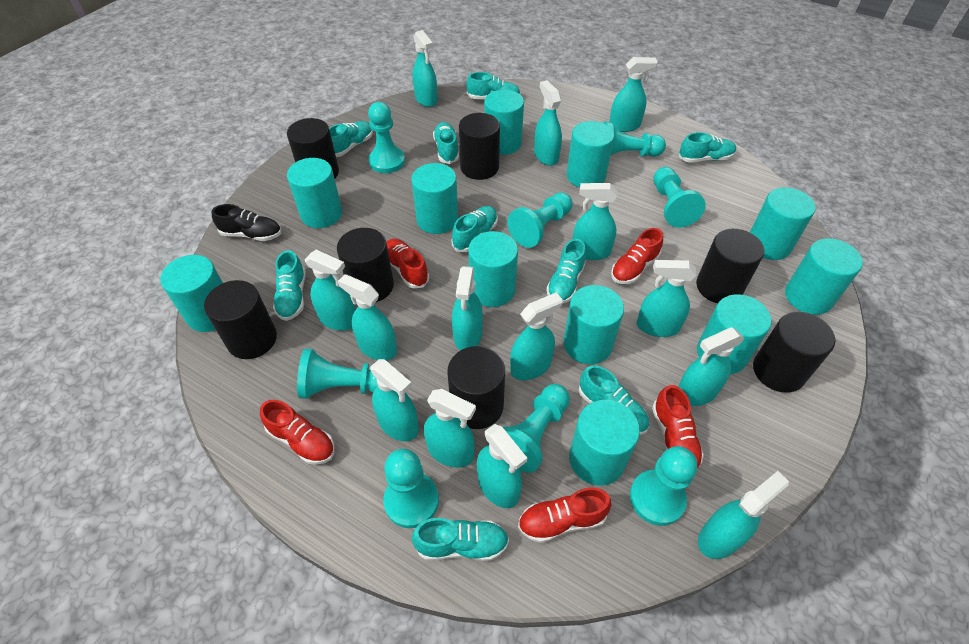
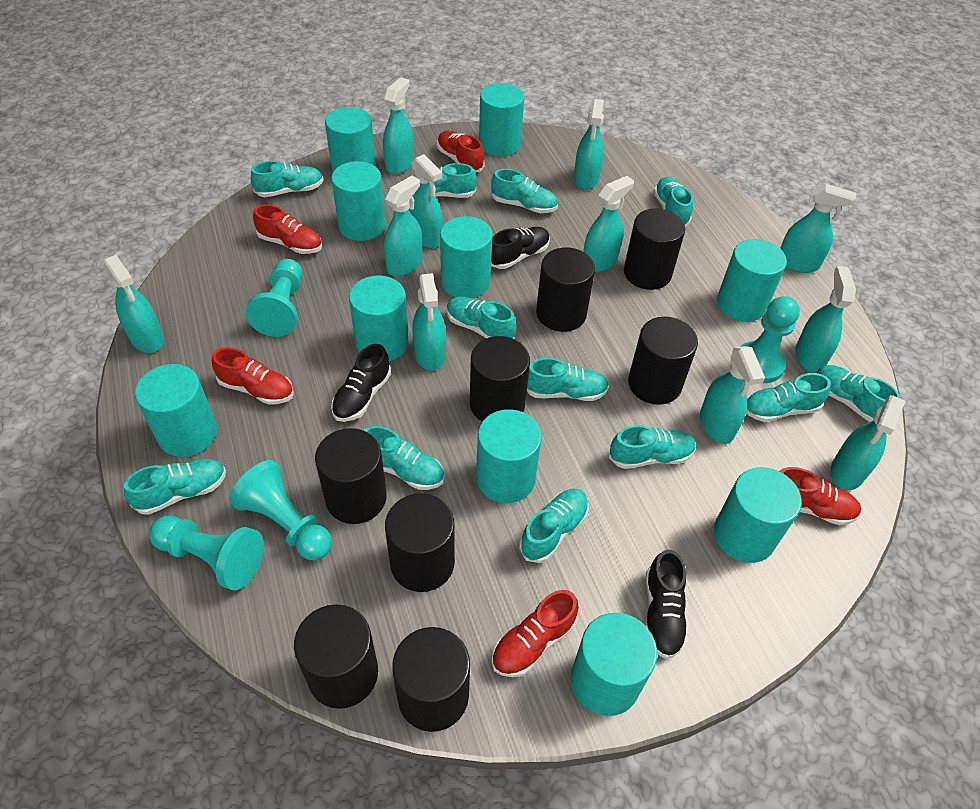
black cylinder: [204,280,277,359] [287,118,339,178] [337,228,394,302] [447,346,505,429] [459,113,500,180] [696,229,764,303] [753,312,835,393] = 7 -> [294,605,378,709] [315,428,387,524] [385,493,455,592] [392,627,470,732] [470,336,530,422] [536,248,595,332] [624,208,685,290] [628,317,698,405] = 8
black shoe: [212,204,281,241] = 1 -> [331,344,391,422] [491,227,550,269] [646,550,688,659] = 3
turquoise cylinder: [160,255,223,332] [287,158,342,228] [411,163,458,234] [468,231,518,307] [484,90,524,155] [563,285,624,364] [567,121,614,187] [569,400,640,486] [697,294,772,374] [750,187,815,260] [785,238,863,315] = 11 -> [135,364,217,457] [325,107,376,172] [331,161,385,241] [349,276,409,361] [440,216,493,299] [476,409,542,503] [479,83,524,156] [571,613,657,716] [714,467,802,563] [717,239,787,322] = 10
turquoise pawn: [297,348,378,399] [368,102,405,173] [383,449,439,528] [503,384,570,473] [507,192,572,248] [603,121,666,157] [630,446,697,526] [653,167,706,228] = 8 -> [149,516,264,590] [229,460,332,560] [246,259,302,337] [740,296,800,383] = 4
turquoise shoe: [273,250,306,321] [329,121,373,157] [412,518,509,561] [433,122,459,164] [452,206,498,252] [467,72,521,99] [546,239,586,304] [579,365,649,435] [679,132,736,163] = 9 -> [124,459,226,515] [251,161,324,197] [364,426,444,490] [413,163,477,198] [447,297,517,339] [491,169,558,213] [519,489,589,563] [527,358,609,401] [609,425,696,469] [654,177,693,226] [746,373,831,422] [816,365,901,422] = 12
turquoise spray bottle: [305,250,355,331] [338,274,397,360] [370,359,419,442] [412,30,438,107] [424,389,476,468] [452,266,483,350] [477,424,527,508] [510,293,563,380] [534,80,562,166] [573,183,617,260] [609,57,658,132] [637,260,697,337] [678,327,745,406] [698,471,789,559] = 14 -> [104,255,164,353] [383,77,414,174] [384,176,422,276] [409,154,443,248] [412,273,446,371] [574,99,604,190] [583,176,634,272] [700,346,765,444] [780,184,856,273] [795,266,856,373] [831,395,906,490] = 11

